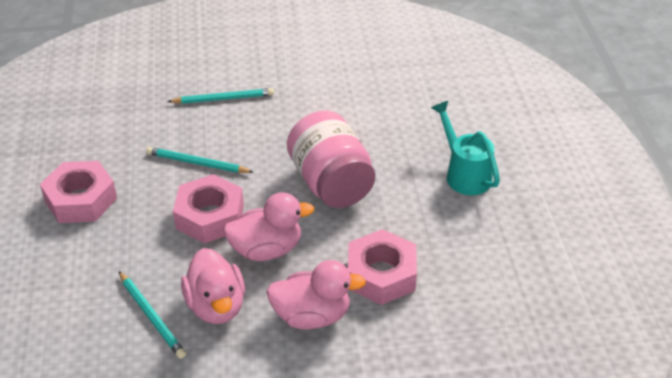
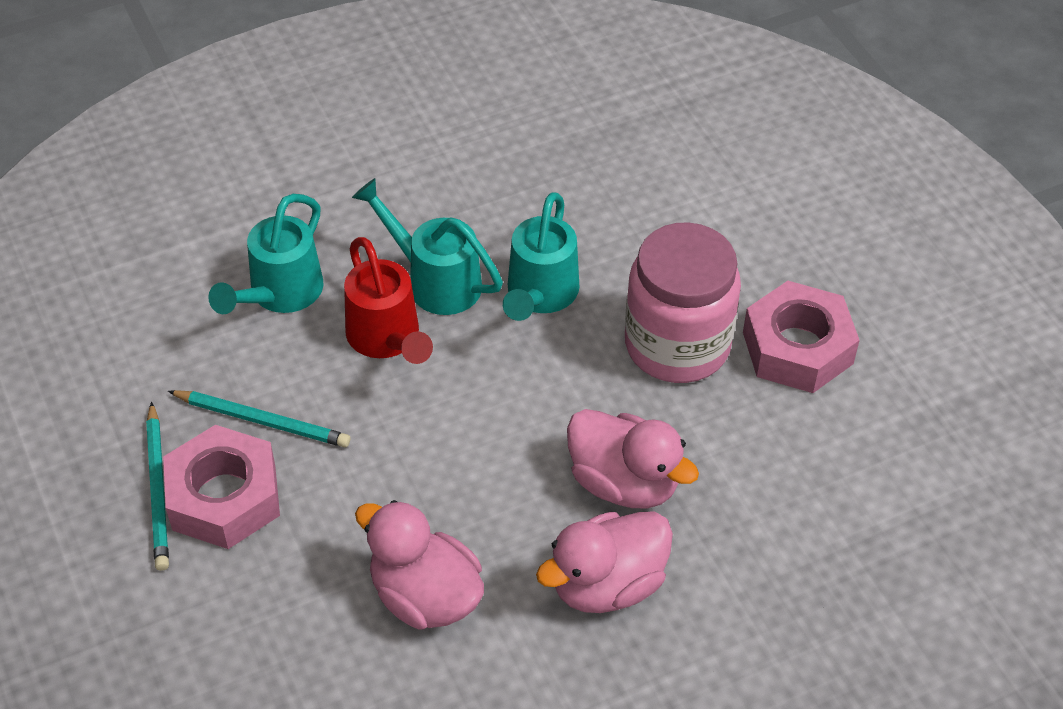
pink nut: [40,161,117,223] [173,174,244,244] [348,229,417,305] = 3 -> [163,425,280,549] [743,281,860,393] = 2
red watering can: none = 0 -> [344,237,433,364] = 1
turquoise pencil: [119,271,186,359] [146,147,253,173] [167,88,274,104] = 3 -> [146,402,169,571] [168,390,350,447] = 2
turquoise watering can: [431,101,500,195] = 1 -> [208,194,323,314] [352,178,503,315] [503,193,579,321] = 3

